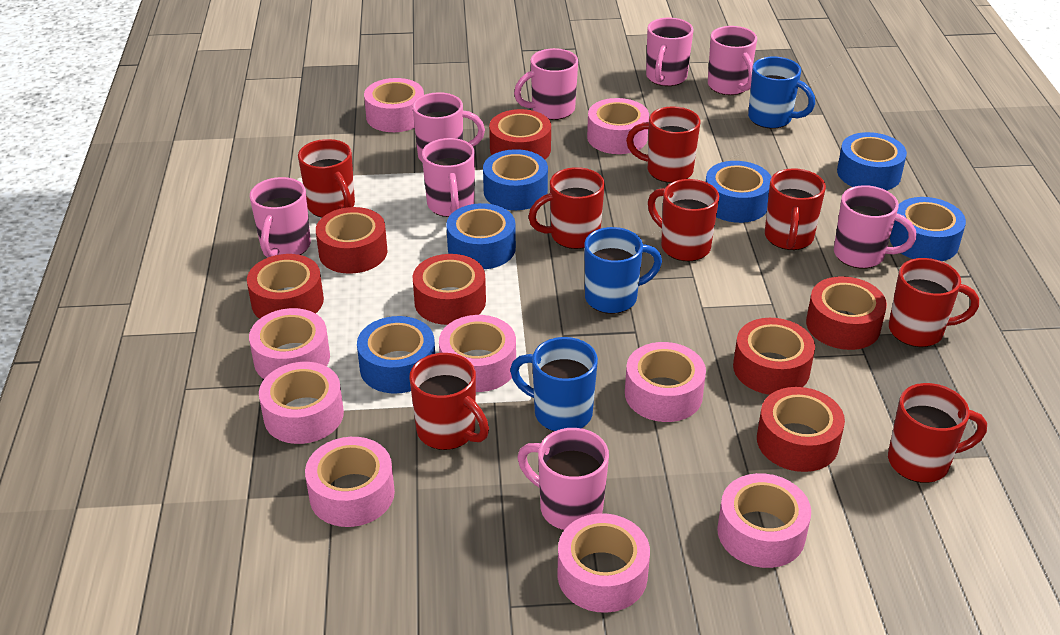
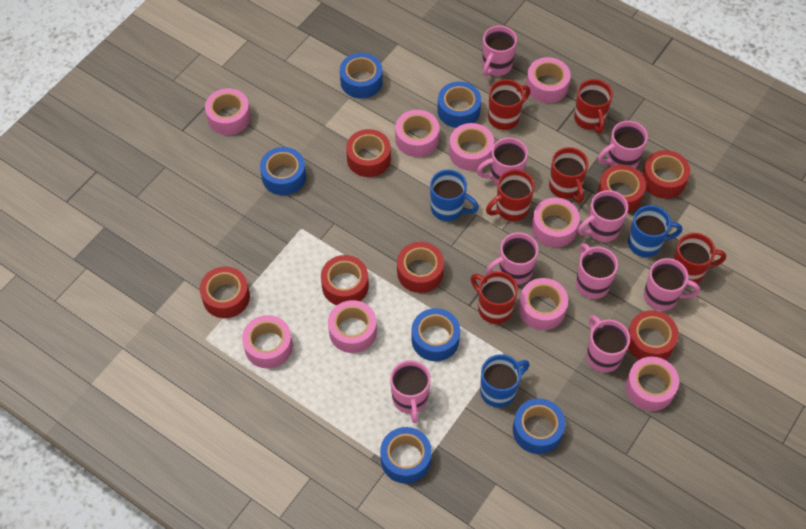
pink mug: [250,177,311,258] [412,92,485,161] [422,138,475,217] [514,48,578,120] [518,428,609,530] [646,18,694,86] [708,26,757,95] [834,185,916,268] = 8 -> [390,360,431,423] [477,137,528,186] [482,26,517,77] [486,232,539,285] [576,243,618,299] [578,190,628,242] [586,315,630,373] [598,121,648,168] [644,258,700,311] = 9
red mug: [298,139,355,218] [409,353,489,450] [528,167,605,249] [626,106,700,183] [648,179,719,261] [765,168,826,250] [888,383,987,483] [889,258,979,347] = 8 -> [471,271,518,324] [486,170,535,221] [488,79,530,130] [549,147,589,202] [574,79,613,133] [673,233,726,283] = 6

